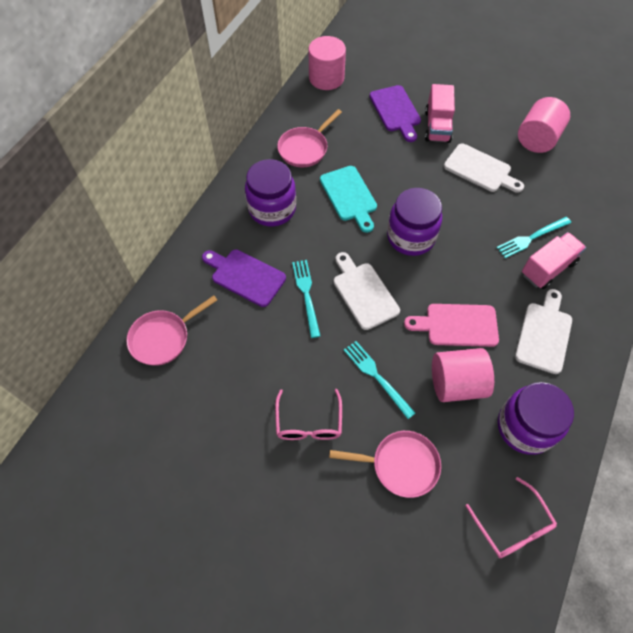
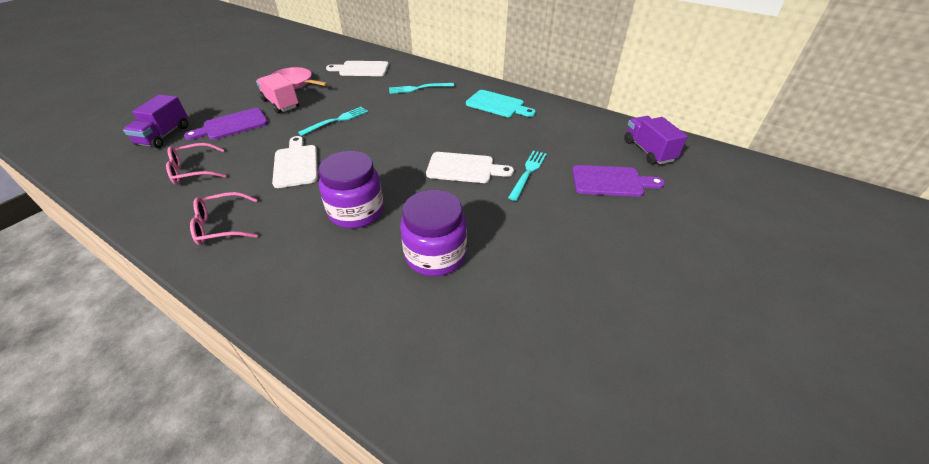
pink cutting board: [404,304,499,347] = 1 -> none = 0
pink cylinder: [309,36,346,90] [432,348,494,402] [518,97,570,153] = 3 -> none = 0
pink pan: [126,295,217,366] [277,109,342,167] [329,431,441,498] = 3 -> [272,67,328,89] = 1
pink truck: [425,84,455,143] [522,232,586,289] = 2 -> [256,73,299,114] = 1
purple jar: [245,159,296,226] [387,188,442,256] [498,382,574,455] = 3 -> [318,151,384,229] [400,190,467,276] = 2
purple truck: none = 0 -> [123,95,188,148] [624,116,688,164] = 2

